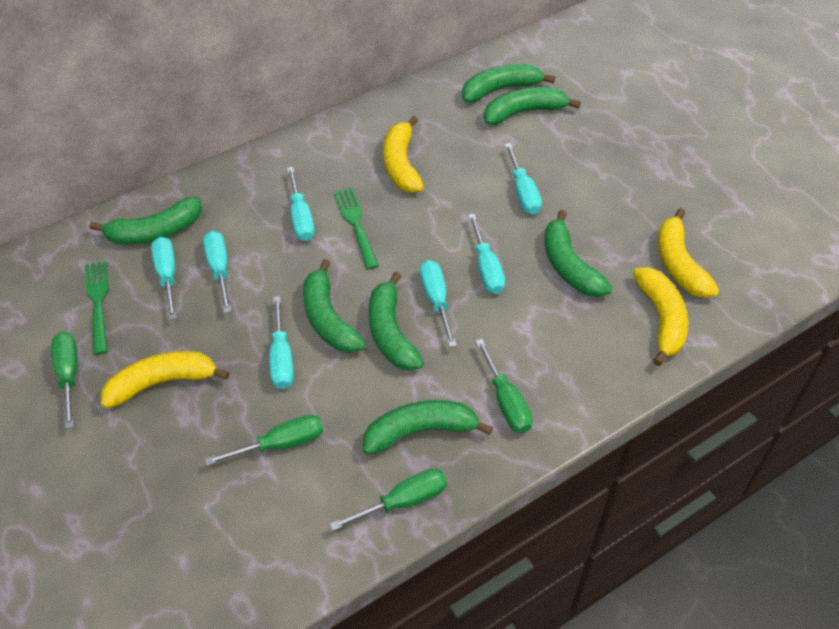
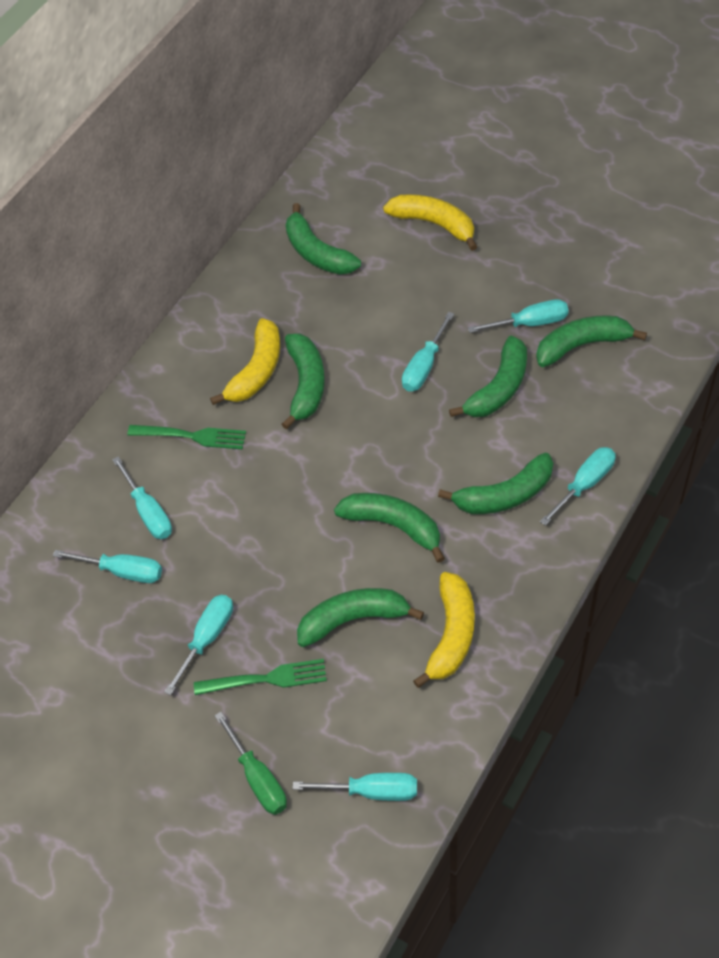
green screwdriver: [51,332,78,429] [205,415,323,466] [330,469,447,531] [475,339,532,433] = 4 -> [214,712,287,815] = 1
yellow banana: [101,351,230,409] [383,116,424,193] [633,267,688,366] [658,208,719,298] = 4 -> [210,318,280,405] [383,194,477,251] [413,572,475,688] = 3

